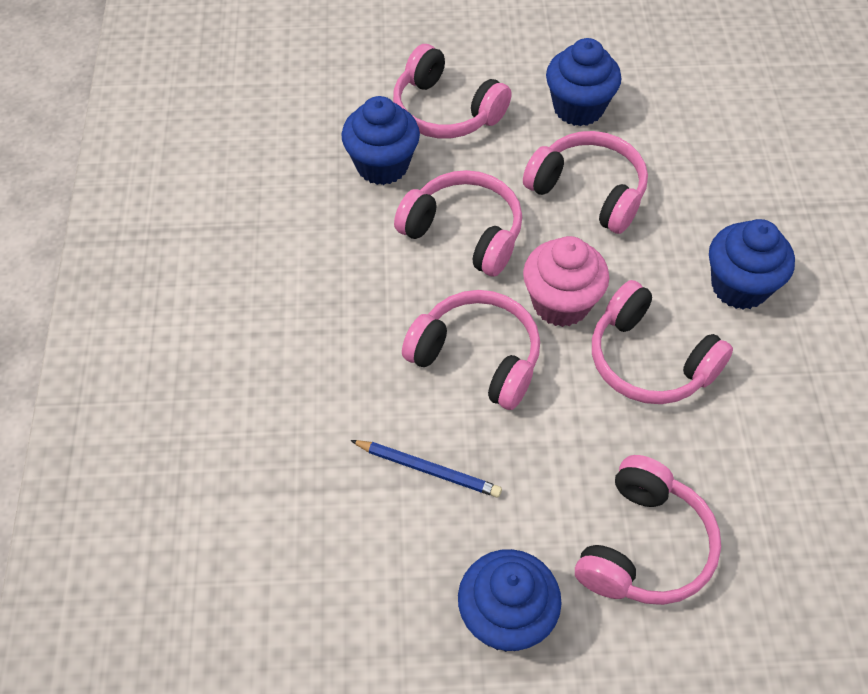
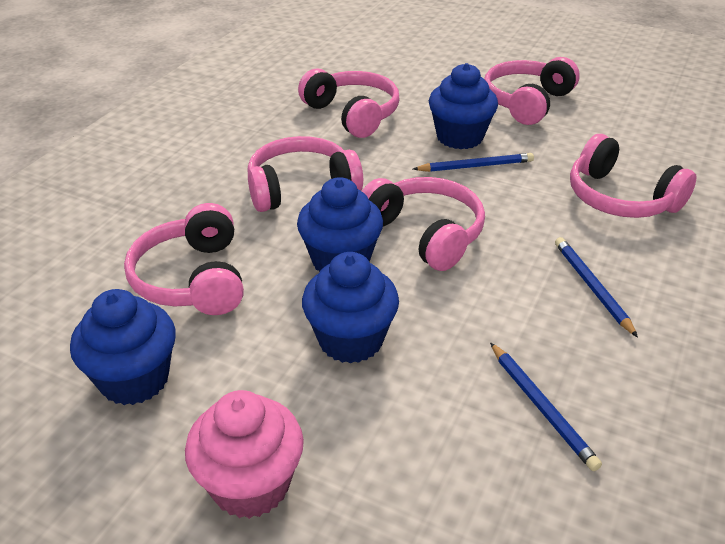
blue pencil: [350,440,502,498] = 1 -> [413,153,534,172] [490,342,602,471] [555,237,638,338] = 3

